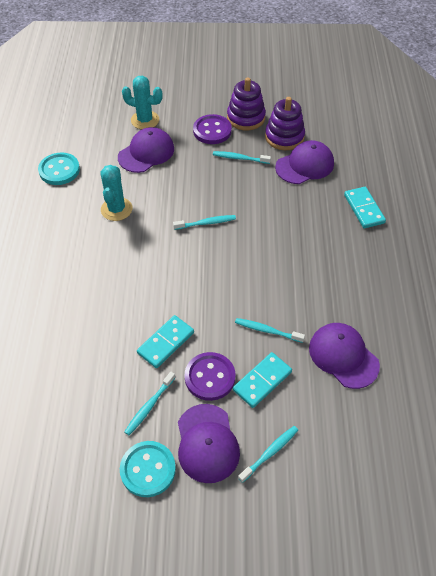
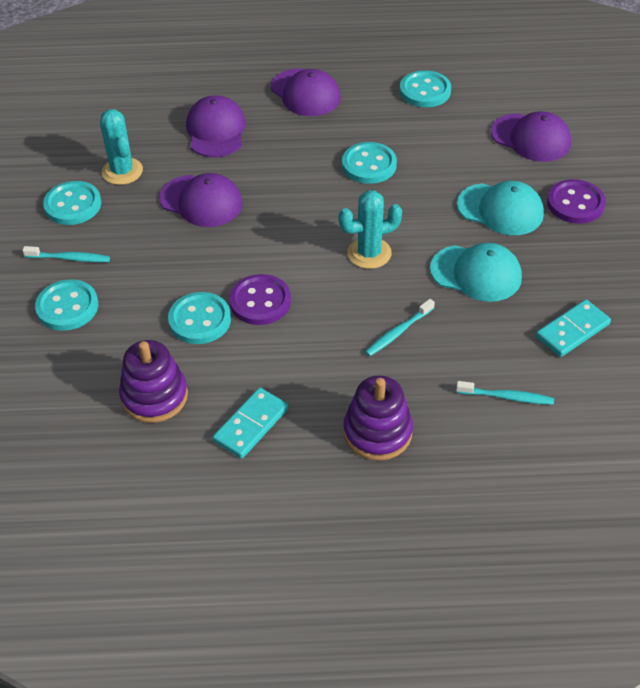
turquoise button: [38,152,80,185] [120,441,176,497] = 2 -> [35,279,98,331] [43,181,101,225] [168,292,231,344] [342,142,397,184] [400,70,451,107] = 5
turquoise cap: none = 0 -> [430,243,522,302] [457,181,544,235] = 2
turquoise domino: [137,315,194,368] [233,352,292,408] [344,187,386,228] = 3 -> [212,388,288,459] [536,299,611,357] = 2
turquoise toothbrush: [124,372,175,435] [173,215,236,230] [213,151,271,164] [235,318,305,343] [238,426,298,483] = 5 -> [23,246,110,262] [365,299,435,356] [456,381,554,405] = 3

